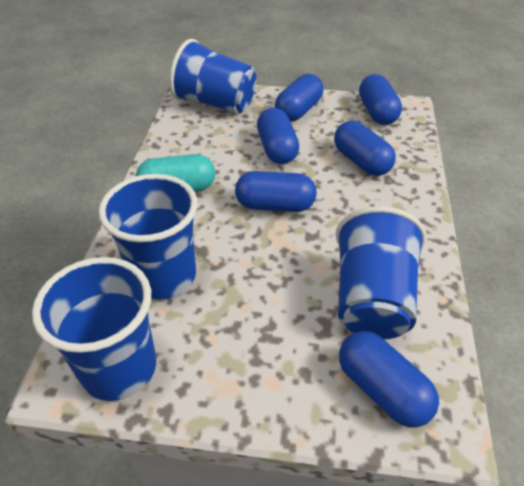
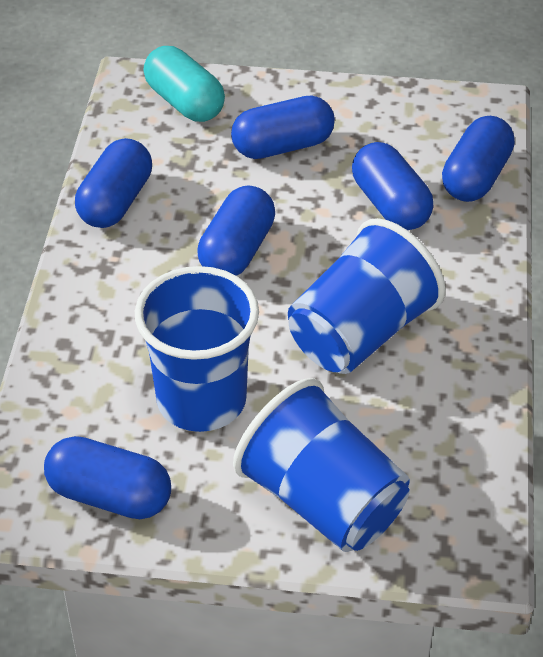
blue cup: [32,257,156,401] [98,174,198,300] [169,39,257,114] [336,206,426,339] = 4 -> [135,266,259,432] [233,378,410,552] [288,218,445,374] = 3

